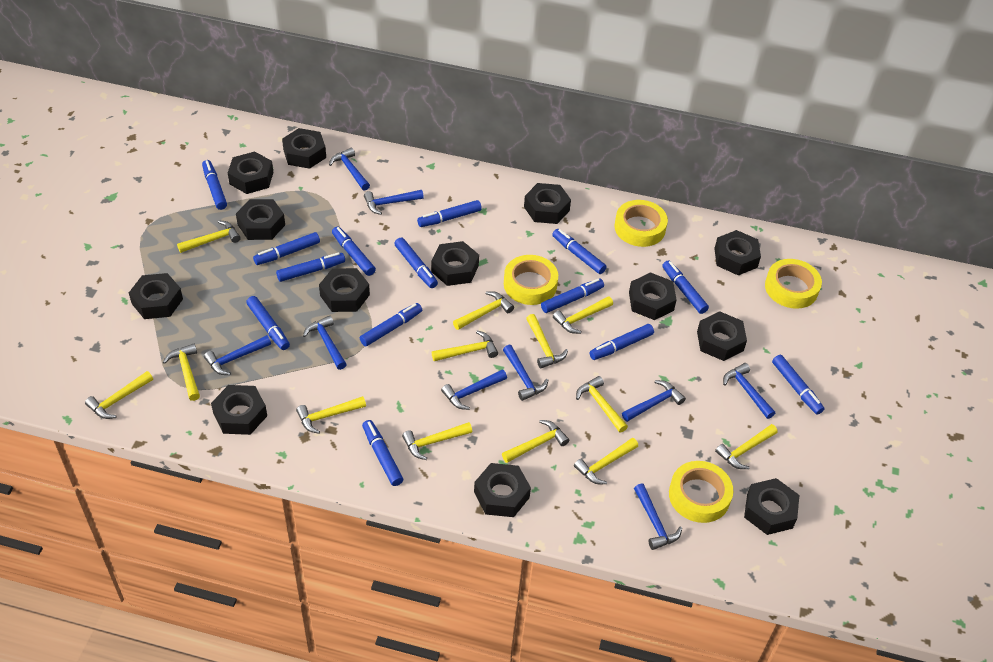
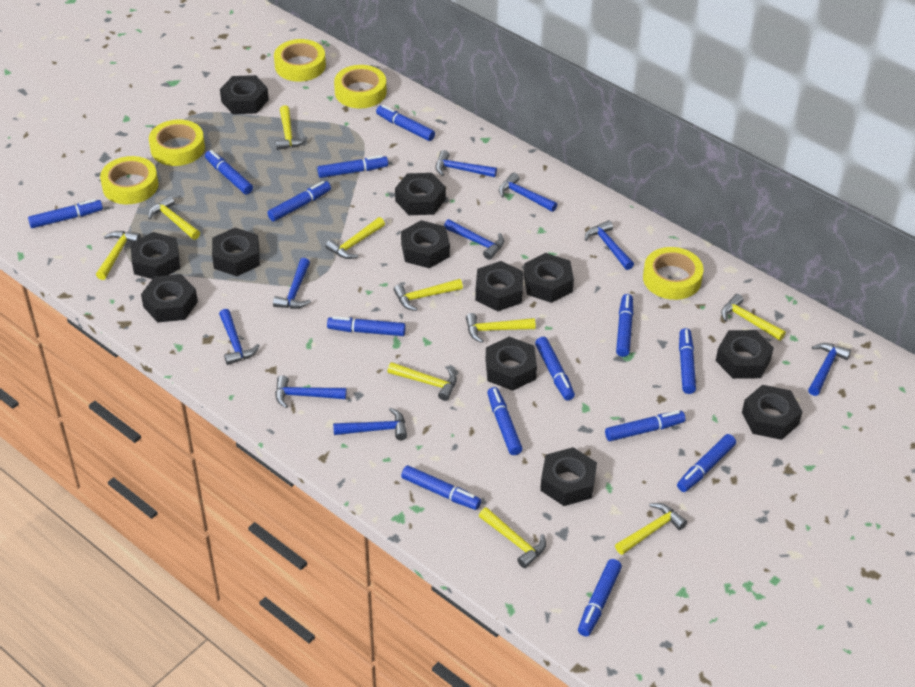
black nut: [129,273,183,319] [211,385,267,435] [228,152,273,194] [236,199,285,240] [282,128,326,169] [319,268,370,312] [431,241,479,286] [474,463,531,517] [524,183,571,224] [629,272,677,320] [697,311,747,361] [714,230,761,275] [744,478,799,535] = 13 -> [131,232,180,279] [141,274,198,323] [212,228,260,276] [220,75,269,114] [395,173,446,215] [401,220,450,268] [475,261,524,311] [486,337,537,391] [524,253,574,303] [540,447,597,506] [716,330,774,379] [742,385,803,440] = 12
yellow hammer: [85,371,153,419] [163,344,200,401] [177,221,241,253] [296,396,366,434] [402,422,472,460] [432,331,498,361] [453,291,514,330] [502,420,569,463] [526,314,568,368] [553,296,613,334] [574,438,638,484] [576,376,628,433] [715,424,778,469] = 13 -> [96,231,141,280] [148,196,200,240] [276,105,308,150] [326,217,385,259] [387,362,457,401] [393,279,463,311] [466,313,535,343] [479,507,546,568] [615,503,687,555] [721,294,786,341] = 10
yellow tape: [504,255,558,305] [614,200,668,247] [669,461,733,523] [765,259,822,309] = 4 -> [100,156,158,204] [149,120,205,166] [274,39,326,82] [334,65,387,108] [643,247,704,300] = 5

